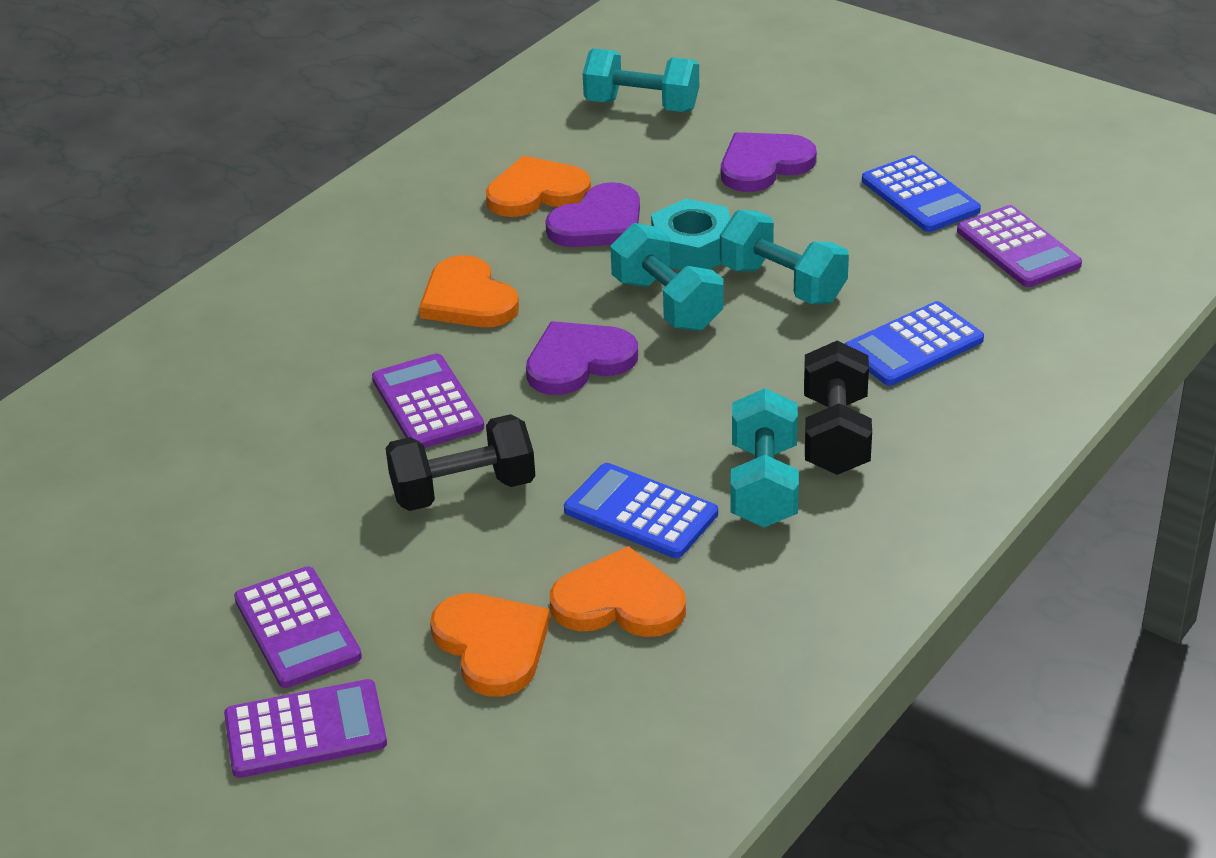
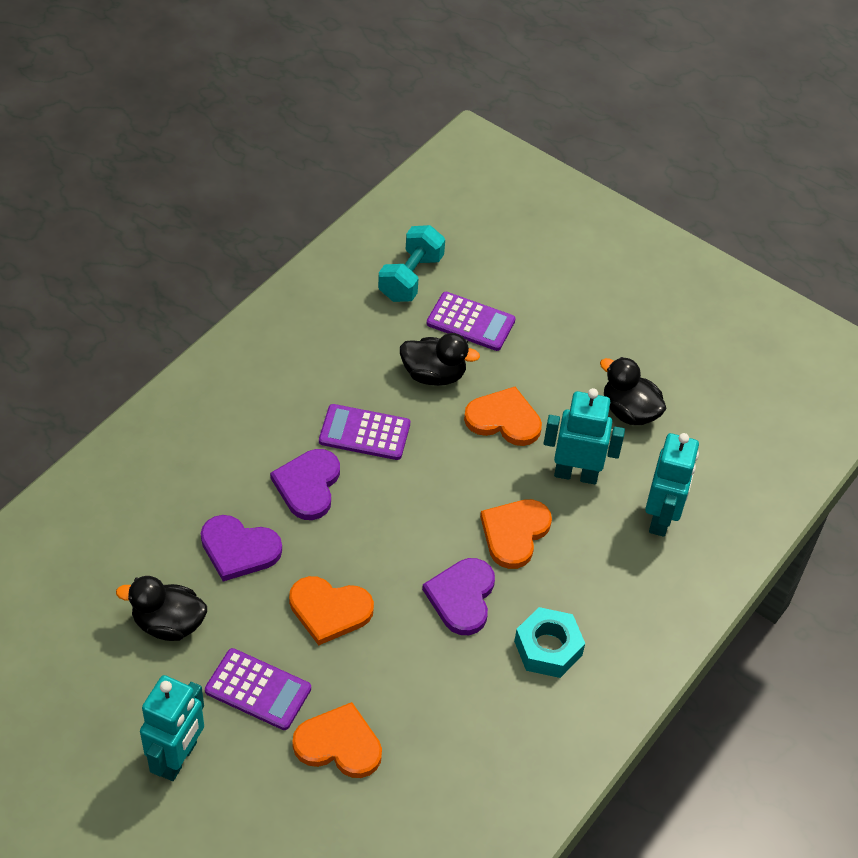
black duck: none = 0 -> [116,576,207,641] [400,333,480,386] [600,357,667,425] = 3
black dumbbell: [386,414,535,511] [804,341,872,475] = 2 -> none = 0
blue calculator: [564,463,718,558] [845,301,984,386] [862,155,981,232] = 3 -> none = 0
purple calculator: [224,679,387,778] [234,566,362,688] [372,353,484,448] [957,205,1082,287] = 4 -> [205,648,311,730] [319,404,410,460] [427,292,516,351] = 3
turquoise dumbbell: [583,48,699,112] [610,223,724,331] [720,210,849,304] [731,388,799,527] = 4 -> [378,225,445,302] = 1
turquoise robot: none = 0 -> [140,675,204,781] [544,388,625,484] [645,433,699,537] = 3

